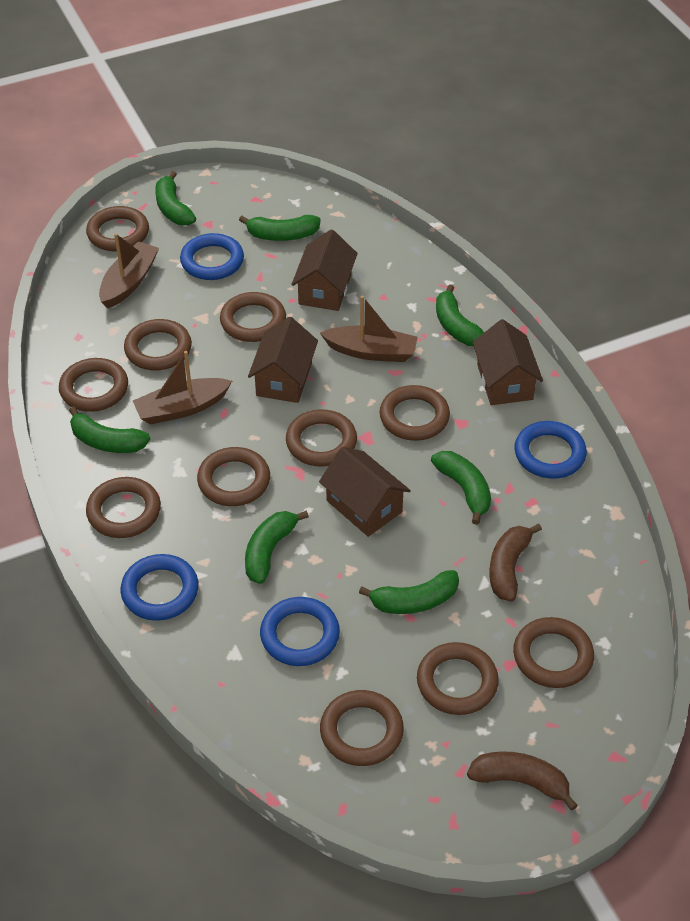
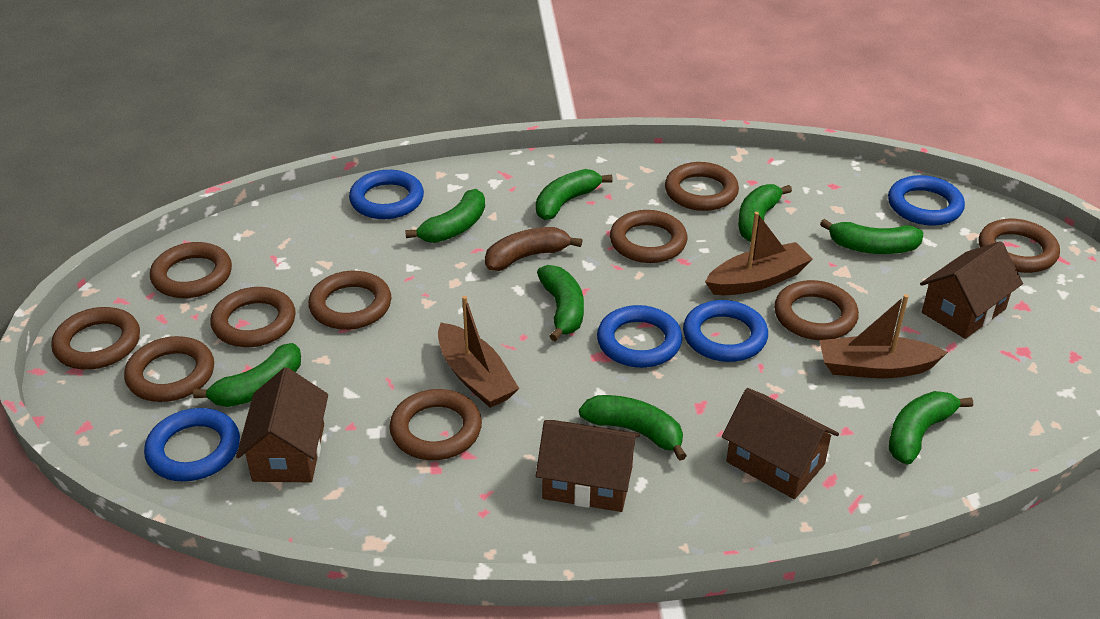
blue ring: [121,554,199,621] [180,233,244,280] [260,597,340,666] [514,421,587,479] = 4 -> [144,408,240,482] [349,170,424,219] [597,305,682,368] [683,300,768,362] [888,175,965,226] = 5
brown banana: [467,751,578,811] [489,523,542,601] = 2 -> [485,227,582,271] = 1
brown ring: [59,358,128,412] [86,206,149,251] [86,477,161,538] [124,319,192,370] [197,447,270,506] [220,292,286,342] [286,409,357,467] [320,690,404,766] [379,385,450,441] [417,642,499,715] [513,617,594,688] = 11 -> [51,307,140,370] [124,336,214,402] [150,242,232,298] [211,287,296,347] [308,271,391,330] [390,389,482,460] [610,210,687,263] [665,162,739,211] [774,280,859,340] [979,219,1060,273] = 10
green banana: [69,407,150,453] [155,171,196,225] [239,215,321,241] [245,511,309,584] [359,570,459,614] [431,451,491,525] [436,284,484,346] = 7 -> [193,343,301,407] [405,189,485,243] [536,169,613,220] [537,265,584,341] [579,395,687,461] [738,184,792,242] [820,219,923,254] [889,391,973,464] = 8

